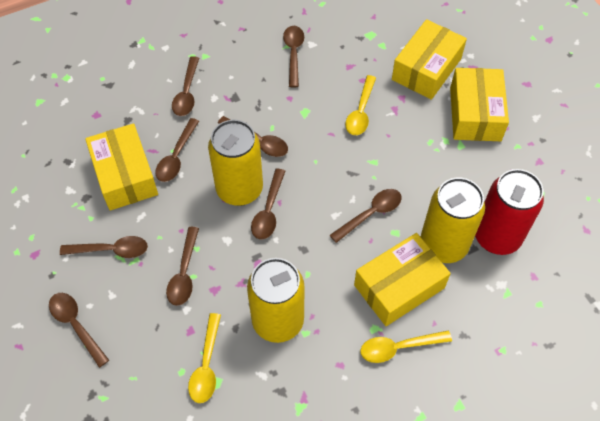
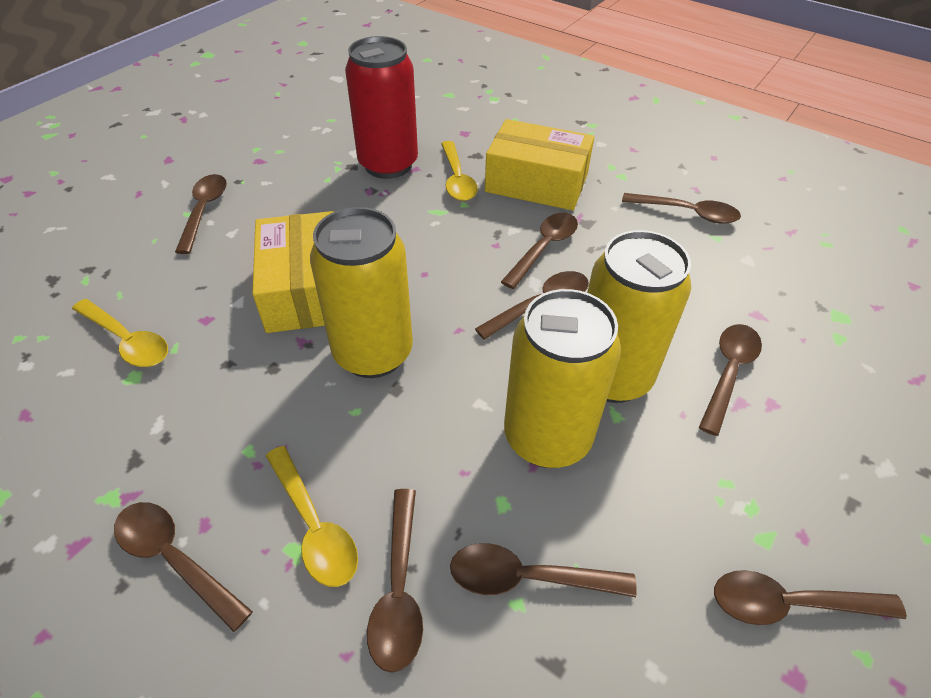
yellow box: [85,123,158,210] [354,233,451,326] [392,19,467,100] [450,68,509,141] = 4 -> [252,211,334,333] [485,119,594,211] = 2

